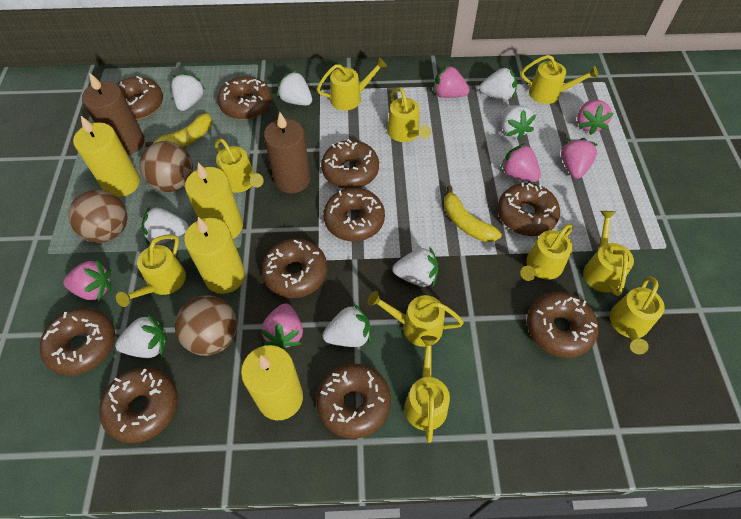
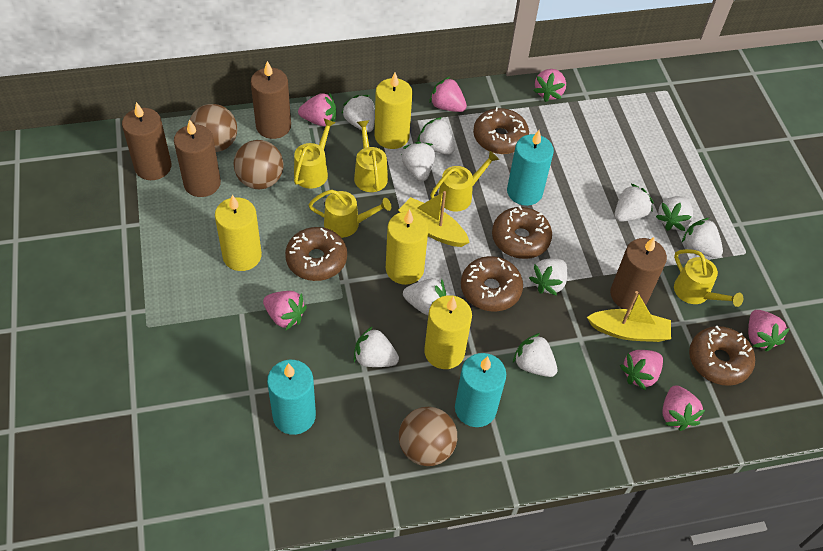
brown candle: [82,72,145,155] [264,112,311,194] = 2 -> [122,102,171,180] [174,119,221,197] [251,61,291,139] [610,237,667,310] = 4
brown donut: [39,308,115,376] [99,367,178,443] [117,76,163,120] [218,76,272,120] [262,239,327,298] [316,364,391,439] [321,139,379,189] [323,188,385,242] [498,182,560,236] [527,292,598,358] = 10 -> [285,227,347,281] [461,256,523,312] [473,107,529,154] [492,206,552,259] [689,326,755,386] = 5
pink strawberry: [63,259,111,301] [261,303,303,350] [433,65,470,98] [500,143,541,182] [561,138,598,179] [577,100,614,135] = 6 -> [263,291,307,330] [298,92,336,126] [429,77,467,112] [533,69,566,102] [620,350,663,390] [662,385,705,431] [748,310,790,352] = 7
turquoise candle: none = 0 -> [267,360,316,435] [455,353,506,427] [507,130,554,206] = 3
white strawberry: [115,314,168,358] [141,206,189,245] [171,73,205,111] [277,71,312,106] [323,304,371,347] [393,246,439,287] [479,67,517,100] [502,105,536,140] = 8 -> [341,95,375,132] [354,326,399,367] [401,141,435,181] [403,278,446,315] [417,117,455,155] [513,333,557,377] [529,258,568,296] [614,183,654,222] [656,196,693,231] [682,218,723,258] = 10
yellow banana: [145,113,212,147] [444,186,502,242] = 2 -> none = 0
yellow boat: none = 0 -> [398,191,470,247] [587,291,671,342] = 2
yellow watering can: [116,234,186,307] [215,138,264,193] [317,57,387,110] [368,291,464,347] [387,88,431,142] [404,336,450,443] [520,224,573,281] [521,55,598,104] [583,211,634,296] [610,276,665,354] = 10 -> [294,118,335,189] [308,190,391,238] [354,120,388,192] [430,151,499,211] [674,249,743,307] = 5

